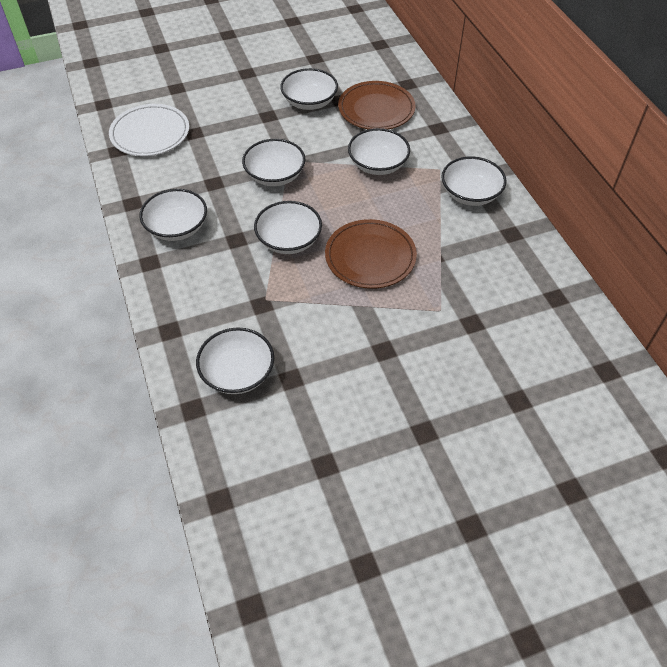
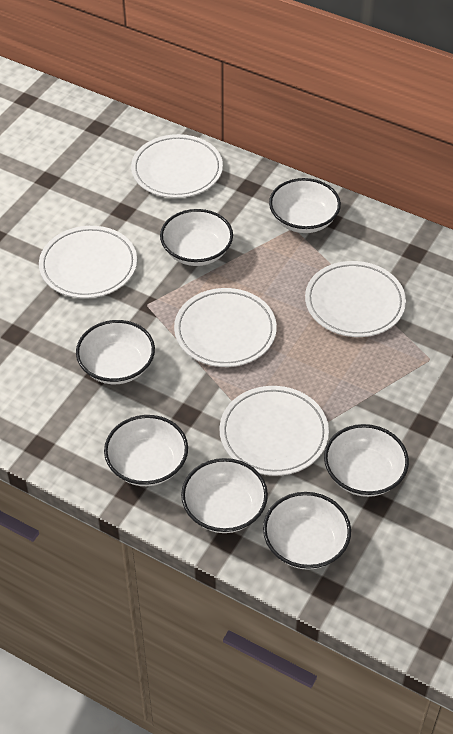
brown plate: [325,219,417,289] [338,81,415,129] = 2 -> none = 0
white plate: [109,104,189,156] = 1 -> [39,226,137,298] [131,134,223,198] [174,288,277,367] [219,386,329,476] [305,261,406,337] = 5

